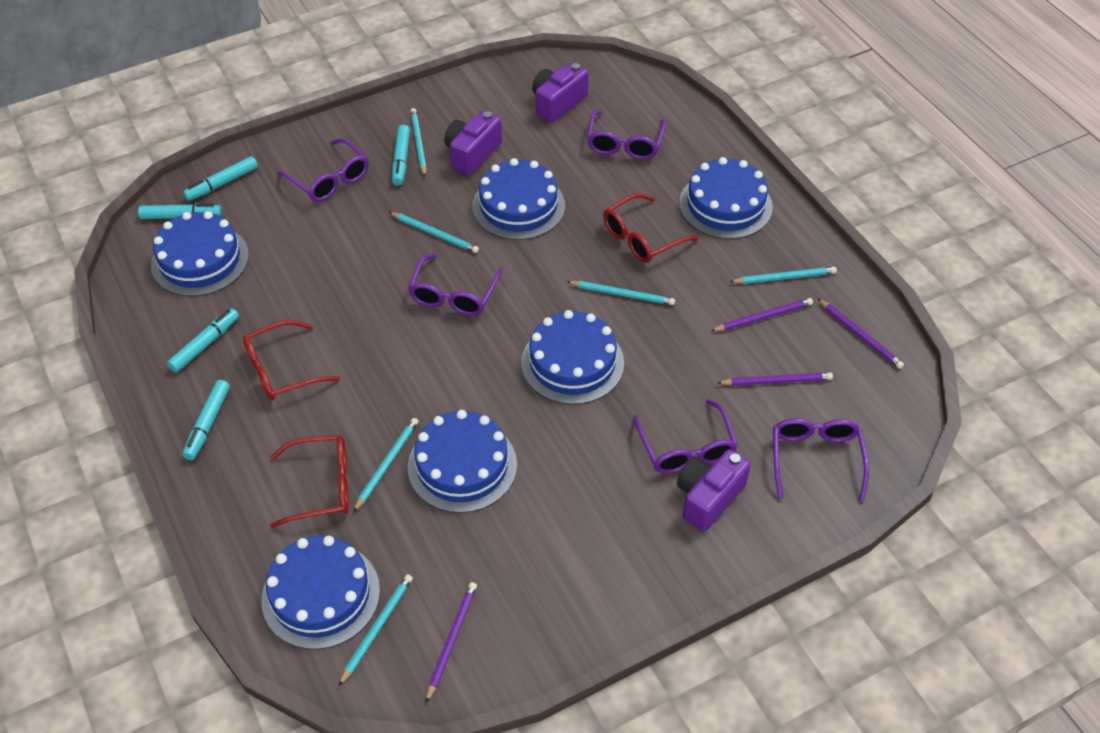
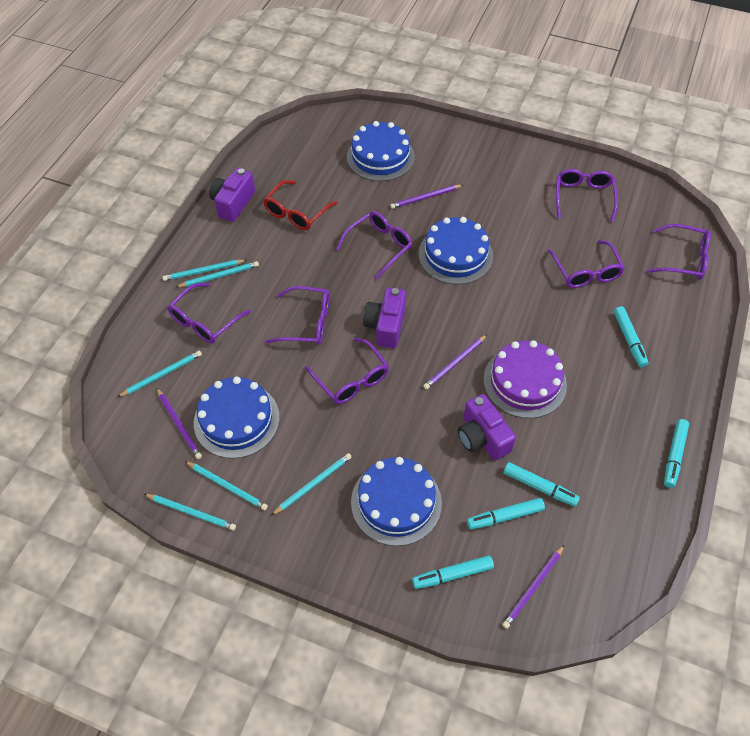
blue cake: [151,211,249,296] [261,536,380,650] [408,410,517,513] [472,158,565,240] [521,310,624,405] [679,157,773,239] = 6 -> [194,377,280,459] [347,121,415,181] [351,457,442,546] [418,217,493,284] = 4
purple cake: none = 0 -> [483,340,567,418] = 1
purple glasses: [277,138,369,202] [408,253,503,316] [587,110,666,160] [633,399,738,474] [773,418,869,501] = 5 -> [168,283,251,343] [266,286,330,345] [305,338,389,404] [336,211,412,280] [548,240,625,288] [556,169,618,222] [647,224,711,280] = 7
red glasses: [243,320,340,401] [270,435,349,528] [603,193,699,263] = 3 -> [263,180,338,230] = 1

